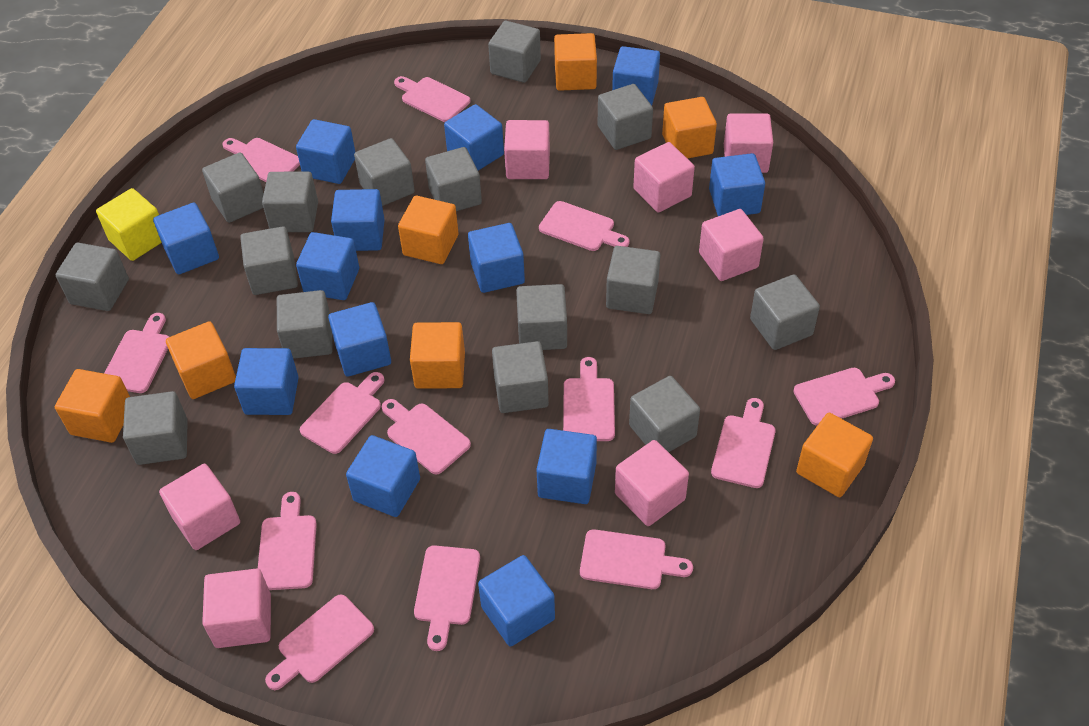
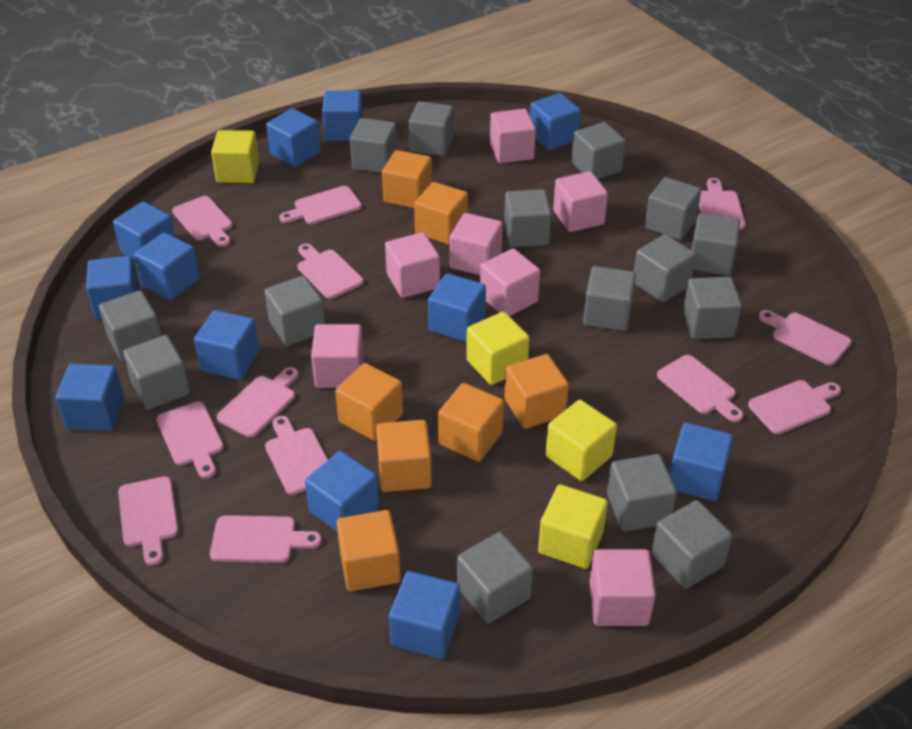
blue cube: [153,203,219,274] [234,348,299,415] [296,119,355,184] [296,232,359,300] [328,302,391,377] [331,189,385,251] [346,435,420,517] [444,104,504,171] [468,223,525,293] [478,555,555,646] [536,429,597,504] [612,46,660,105] [709,153,765,216] = 13 -> [56,364,124,431] [86,256,140,319] [113,201,176,260] [134,232,200,300] [194,310,260,380] [266,108,321,167] [305,451,379,532] [322,91,363,141] [389,571,460,659] [428,273,486,342] [530,93,581,150] [669,422,733,501] = 12
pink cutting board: [104,313,169,393] [222,138,300,182] [258,492,317,590] [265,594,374,690] [300,372,384,454] [382,399,471,474] [394,76,470,122] [414,545,480,651] [539,201,630,251] [563,357,615,441] [580,529,693,589] [711,398,776,488] [793,368,895,426] = 13 -> [118,476,179,566] [156,402,224,479] [172,196,233,247] [210,515,322,563] [217,367,299,438] [265,416,328,495] [279,186,362,224] [298,243,364,299] [657,355,743,422] [699,178,745,230] [748,380,841,434] [759,310,852,365] = 12
yellow cube: [96,188,162,261] = 1 -> [211,130,259,183] [466,312,530,385] [538,484,608,569] [546,400,617,481] = 4

